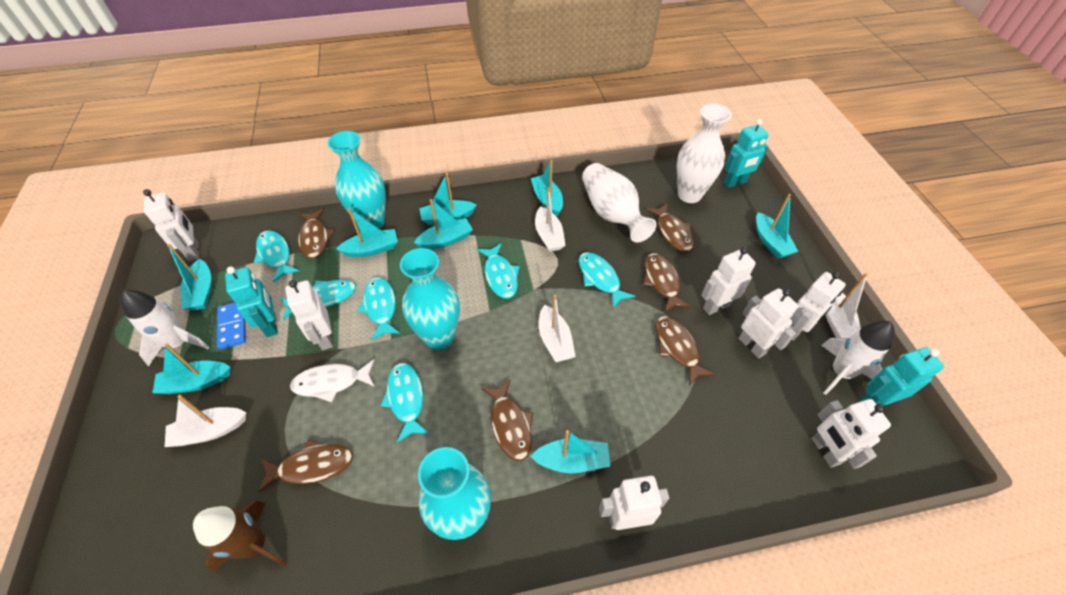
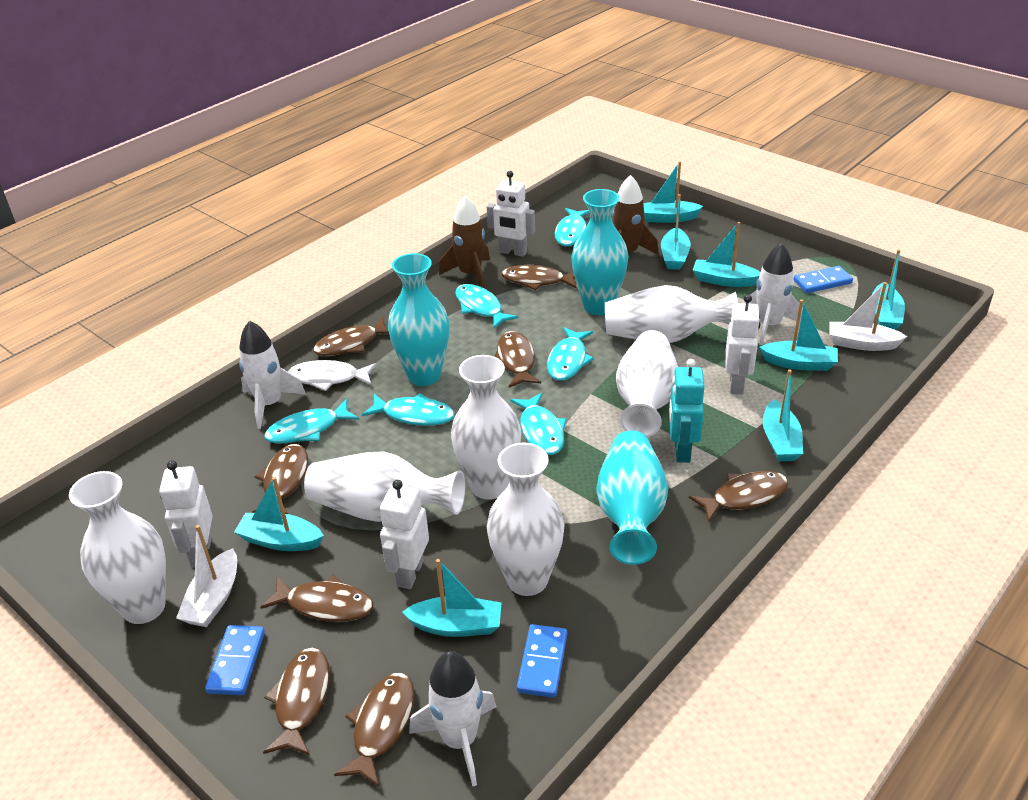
blue domino: [217,303,246,349] = 1 -> [205,625,265,695] [517,624,567,698] [793,266,853,293] = 3
brown fish: [258,440,353,493] [298,209,334,259] [481,379,533,461] [643,253,691,313] [646,203,694,252] [655,316,715,386] = 6 -> [251,444,308,514] [260,574,373,622] [263,648,330,756] [313,317,389,356] [334,673,415,788] [494,331,541,388] [502,265,577,290] [689,471,789,523] = 8
brown rocket: [193,500,288,572] = 1 -> [439,196,490,289] [612,175,659,255] = 2
turquoise robot: [225,266,278,337] [724,119,769,188] [860,347,944,405] = 3 -> [669,359,705,463] = 1
white boat: [165,395,246,447] [535,188,566,252] [539,295,576,362] [826,273,868,340] = 4 -> [176,525,237,627] [829,282,908,351] = 2
white robot: [143,189,199,261] [285,280,333,350] [599,476,669,530] [701,247,756,315] [739,288,798,358] [789,272,846,341] [812,399,891,469] = 7 -> [159,461,213,568] [380,480,429,589] [487,171,535,257] [725,294,760,395] = 4
white rocket: [121,290,209,367] [821,321,895,395] = 2 -> [239,320,306,429] [409,651,497,786] [745,243,803,345] = 3
white vase: [582,163,657,243] [677,104,732,203] = 2 -> [69,471,166,624] [304,452,465,522] [451,355,521,500] [487,443,565,596] [605,285,738,343] [616,330,678,437] = 6

